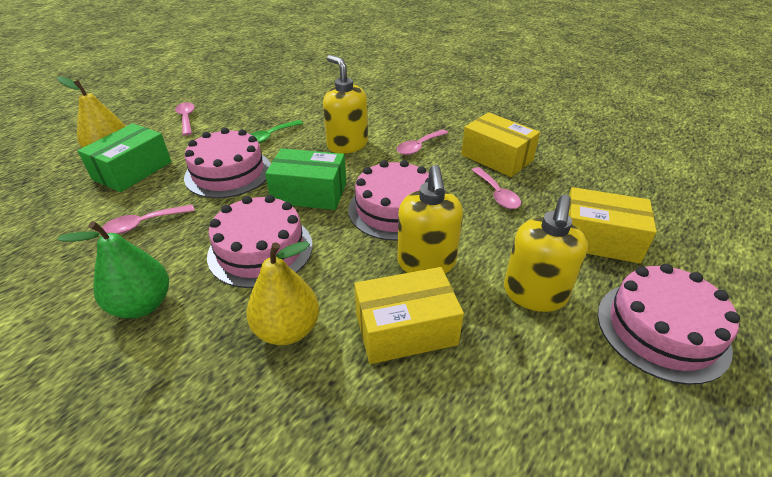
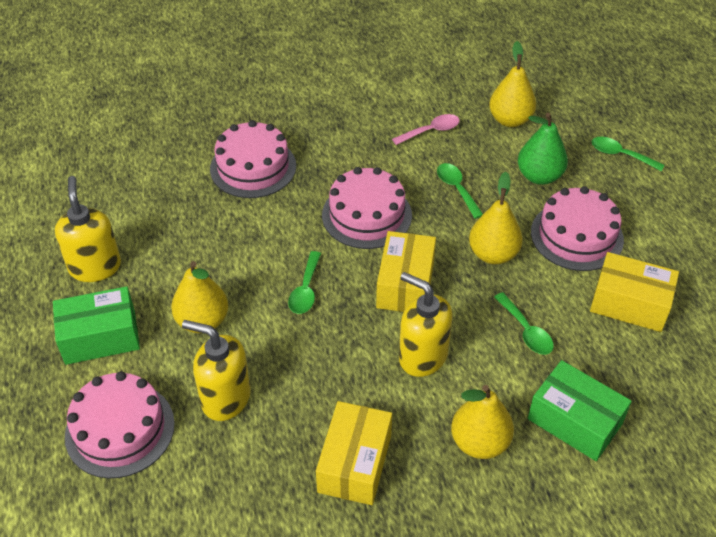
green spoon: [250,120,303,144] = 1 -> [288,251,321,314] [437,163,483,219] [494,292,554,355] [592,137,665,171] = 4
pink spoon: [102,204,194,234] [175,102,195,136] [397,129,448,155] [472,167,521,209] = 4 -> [392,114,460,145] = 1
yellow pear: [57,77,126,148] [246,241,319,345] = 2 -> [171,261,228,333] [451,385,514,459] [469,172,523,264] [489,41,536,127] = 4

